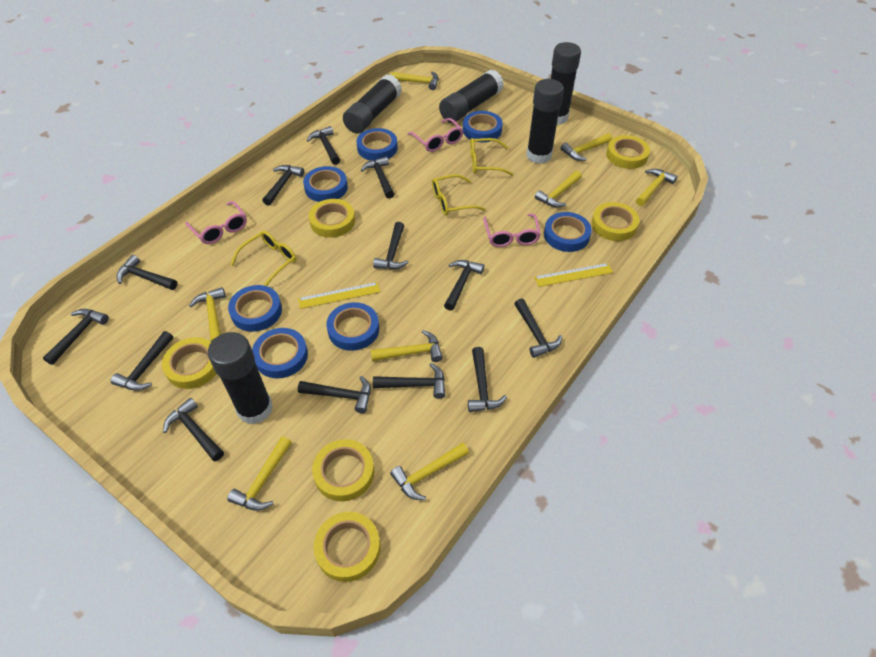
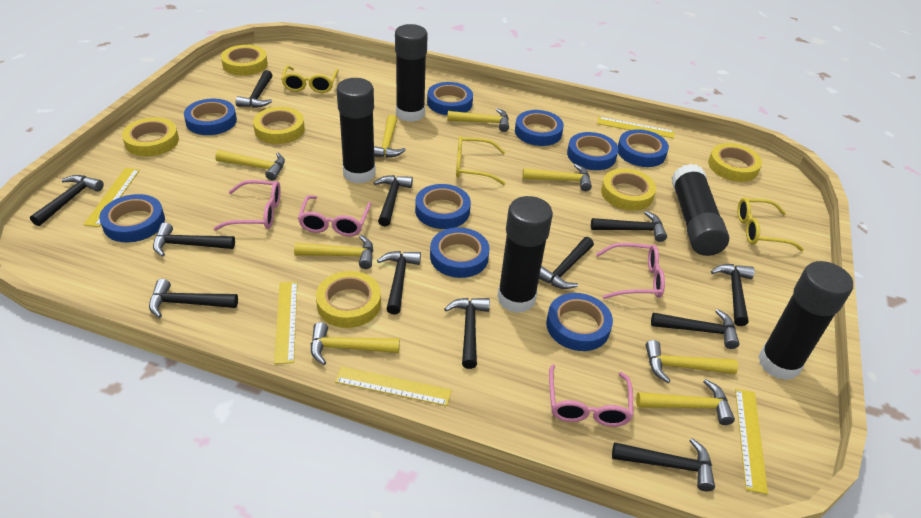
black hammer: [43,309,109,365] [111,331,173,391] [116,255,177,290] [163,398,224,461] [262,165,304,206] [298,376,371,413] [307,126,340,165] [361,156,394,199] [373,222,409,270] [373,363,445,399] [444,260,484,311] [468,347,507,412] [515,298,562,358] = 13 -> [30,175,104,226] [149,279,238,318] [153,222,235,257] [236,70,272,108] [373,175,413,226] [377,251,421,315] [444,298,490,369] [539,237,594,289] [591,211,667,242] [612,438,715,491] [651,309,739,349] [711,264,755,326] = 12
blue tape: [228,285,282,332] [252,328,308,378] [303,166,348,202] [326,302,379,351] [356,128,398,161] [463,111,503,142] [544,212,592,252] = 7 -> [99,194,165,242] [184,99,237,135] [415,184,471,229] [427,82,473,115] [430,227,490,278] [515,110,564,146] [546,293,613,351] [567,132,618,170] [618,129,669,167] = 9
pink glasses: [185,201,247,244] [408,118,464,152] [483,213,541,247] = 3 -> [213,180,281,230] [298,195,371,236] [549,364,633,427] [596,243,665,299] = 4
yellow ruler: [298,282,380,309] [534,263,613,287] = 2 -> [83,168,140,227] [274,282,298,364] [335,367,452,406] [597,117,675,139] [735,389,768,494] = 5

